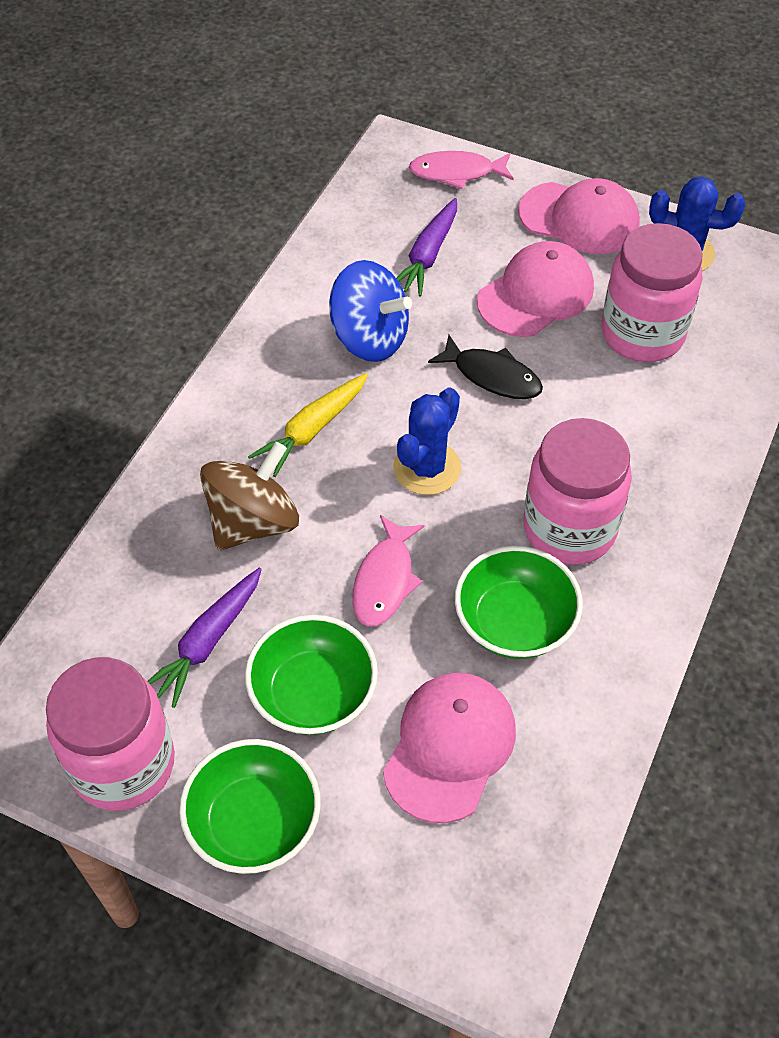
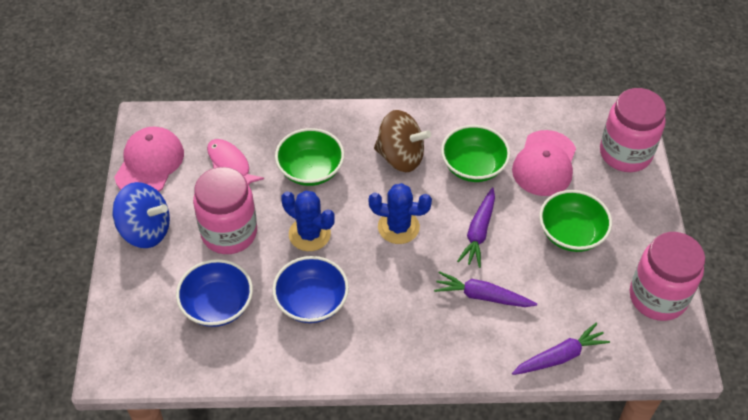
black fish: [428,335,543,399] = 1 -> none = 0
blue bowl: none = 0 -> [176,259,253,327] [272,256,349,323] = 2
pink cap: [383,673,516,823] [477,241,594,337] [518,178,640,254] = 3 -> [114,127,184,192] [512,130,576,196] = 2
pink fish: [352,515,425,627] [409,151,514,189] = 2 -> [207,139,264,185] = 1
purple carrot: [148,568,262,708] [396,198,457,297] = 2 -> [434,271,537,307] [457,187,495,268] [512,323,610,375] = 3
yellow carrot: [248,373,368,477] = 1 -> none = 0

